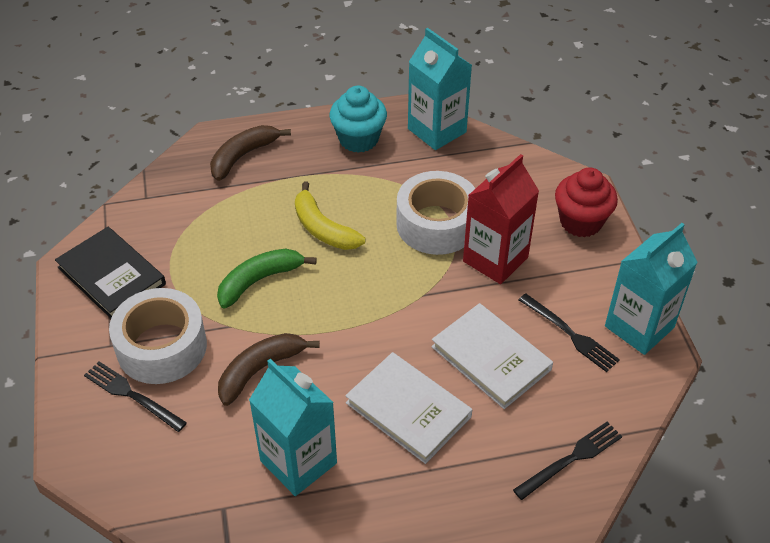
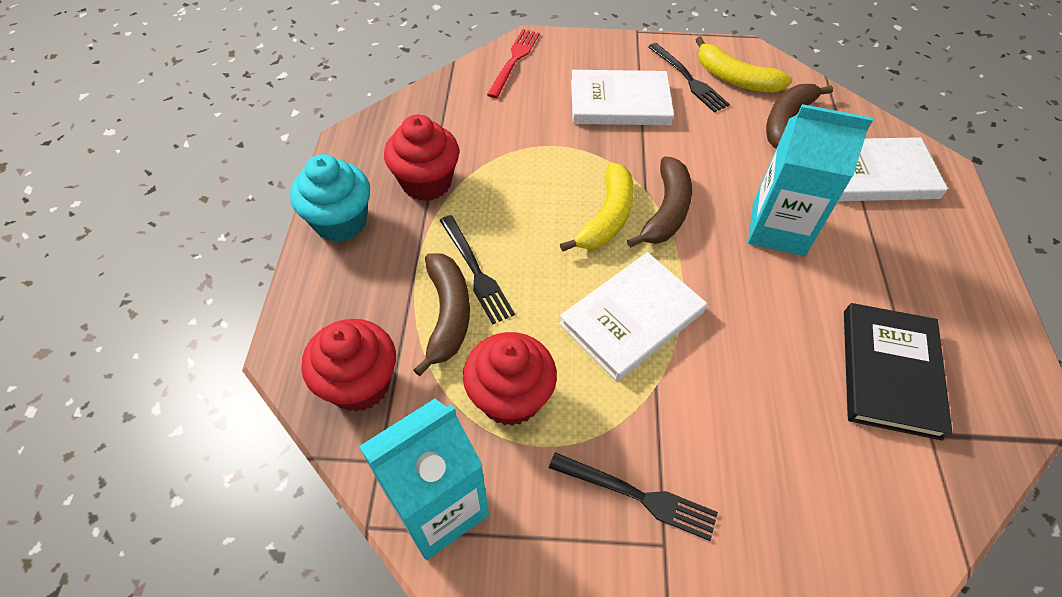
brown banana: [210,125,291,181] [218,333,320,406] = 2 -> [413,254,470,376] [627,156,692,248] [766,84,833,149] = 3
green banana: [217,249,317,308] = 1 -> none = 0
red carton: [463,154,539,284] = 1 -> none = 0
red cupcake: [555,168,618,237] = 1 -> [302,319,396,412] [384,114,459,201] [463,332,557,426] = 3
red fork: none = 0 -> [487,29,540,98] = 1
turquoise carton: [249,359,337,496] [408,28,472,150] [605,223,698,355] = 3 -> [359,399,489,560] [748,104,873,256] = 2
white book: [345,352,472,464] [431,303,553,409] = 2 -> [559,252,707,381] [571,70,674,125] [838,137,948,201] = 3
white tape: [109,288,207,384] [396,171,476,255] = 2 -> none = 0
yellow banana: [295,182,365,250] = 1 -> [560,162,634,252] [696,36,792,93] = 2

